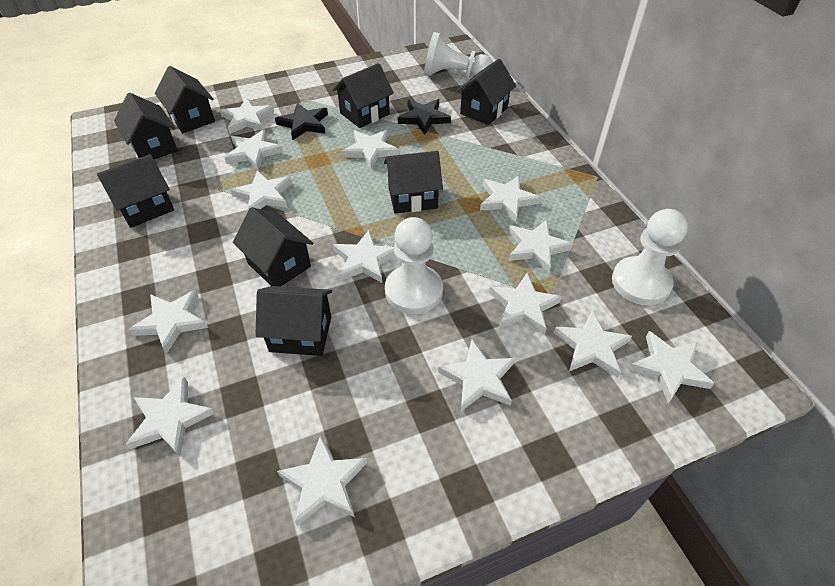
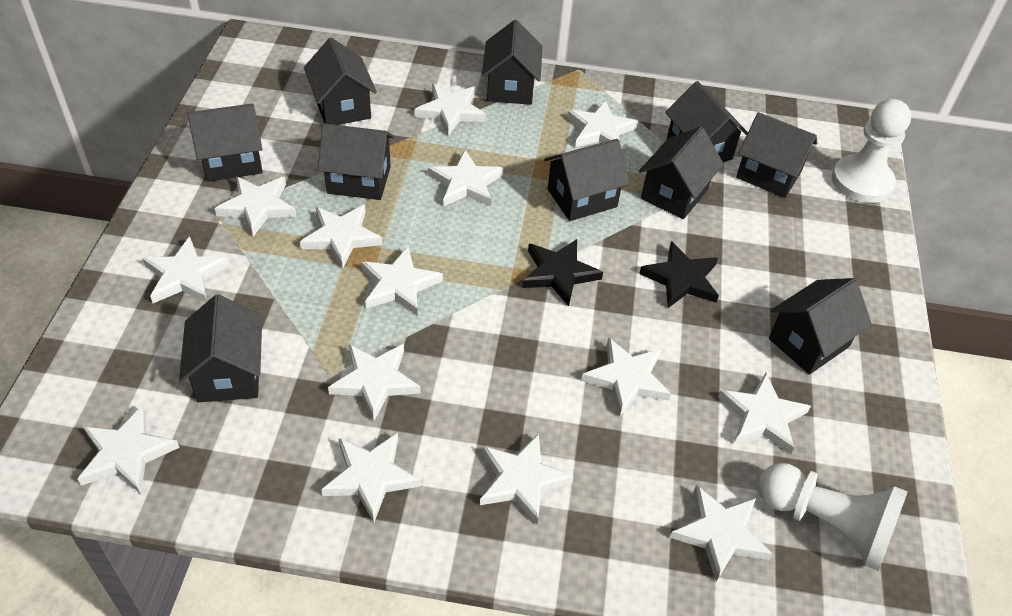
black house: [97,154,174,228] [114,92,178,159] [155,66,215,133] [233,207,313,286] [255,286,332,356] [333,63,394,128] [384,151,443,214] [456,59,516,125] = 8 -> [179,294,262,402] [187,103,263,182] [304,38,377,125] [318,123,394,200] [482,20,542,105] [544,139,630,221] [639,127,724,219] [665,81,748,162] [736,112,818,198] [769,278,872,375] = 10
white pawn: [385,217,443,314] [424,32,493,78] [612,209,688,305] = 3 -> [758,463,908,571] [832,99,911,203] = 2

